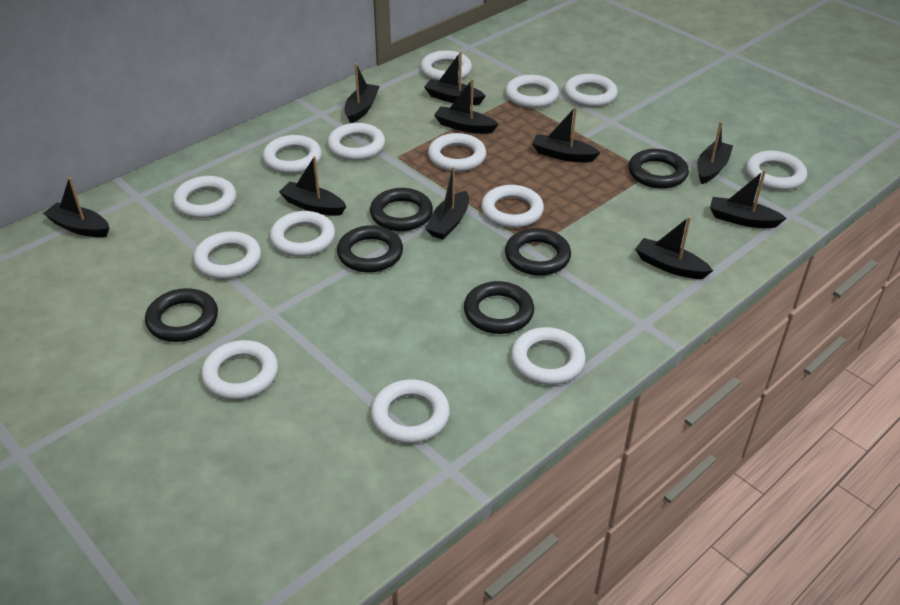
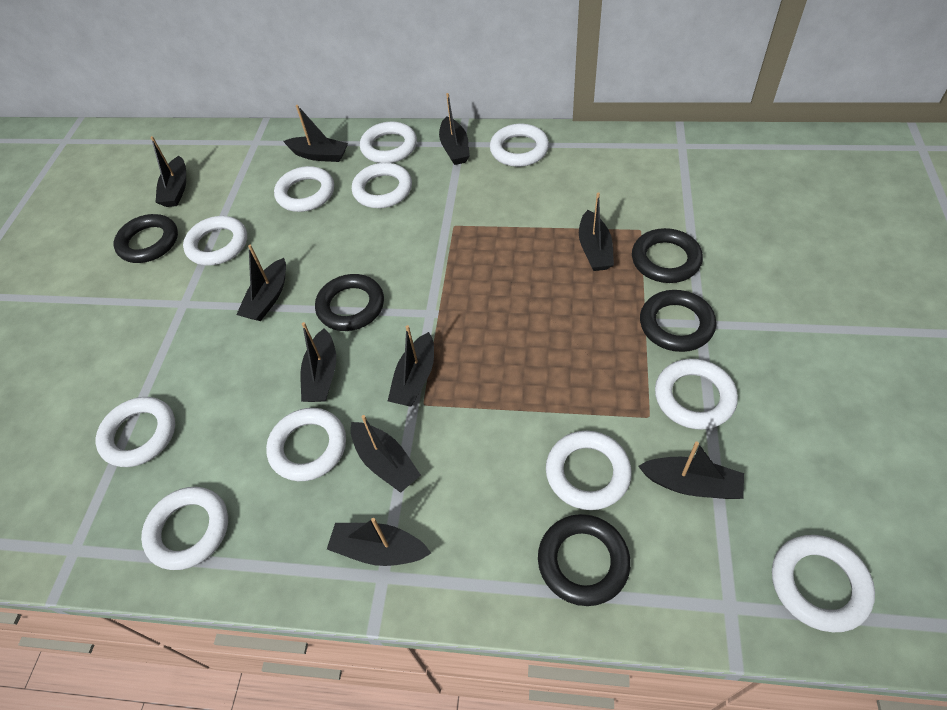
black ring: [145,288,218,342] [337,225,403,273] [370,188,433,231] [464,281,534,334] [505,228,571,276] [629,149,689,189] = 6 -> [113,214,178,263] [315,274,384,331] [538,514,631,606] [632,228,703,283] [640,290,716,352] = 5
white ring: [173,176,236,218] [193,231,261,279] [201,340,278,400] [263,135,322,174] [270,211,335,257] [327,123,385,160] [371,379,450,443] [420,50,472,80] [428,133,486,172] [481,185,544,228] [505,75,559,108] [511,327,586,385] [564,74,618,107] [746,151,807,190] = 14 -> [96,397,175,467] [141,487,228,570] [183,216,247,266] [266,408,346,481] [274,166,334,212] [352,163,412,208] [360,121,417,163] [490,124,549,167] [546,431,632,510] [655,359,738,430] [772,535,875,632] = 11

